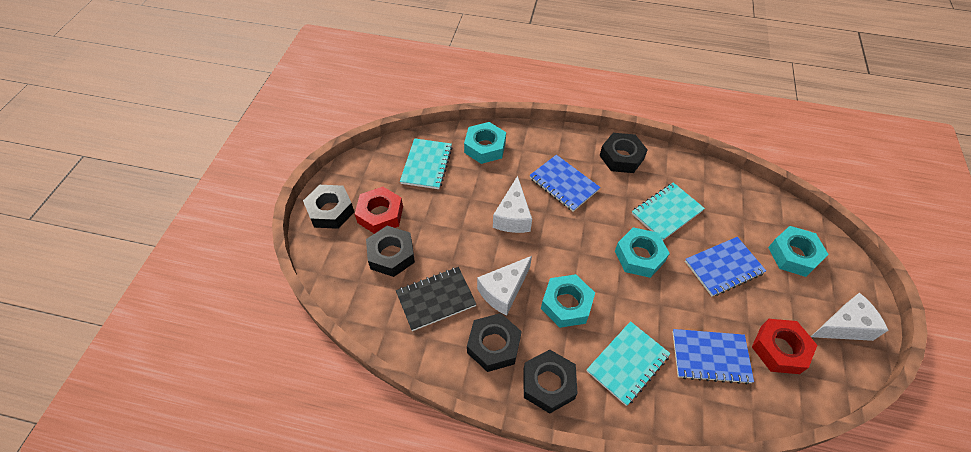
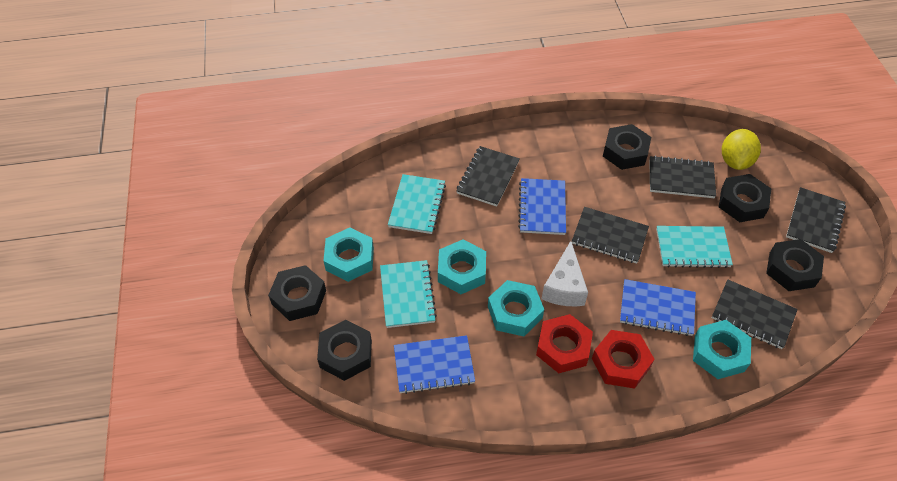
black notebook: [396,267,476,331] = 1 -> [456,146,520,207] [572,207,649,264] [649,155,716,198] [712,279,798,349] [786,187,846,253] = 5
white cheese: [477,256,532,316] [493,176,532,233] [811,292,889,341] = 3 -> [541,241,588,306] = 1
yellow lemon: none = 0 -> [722,129,761,170] = 1

